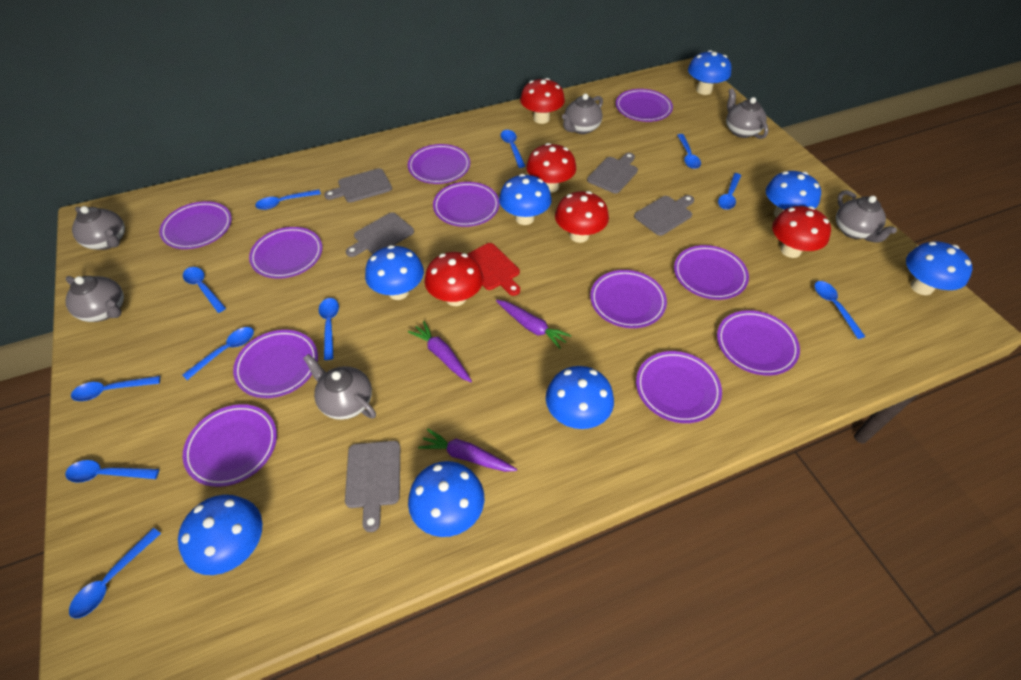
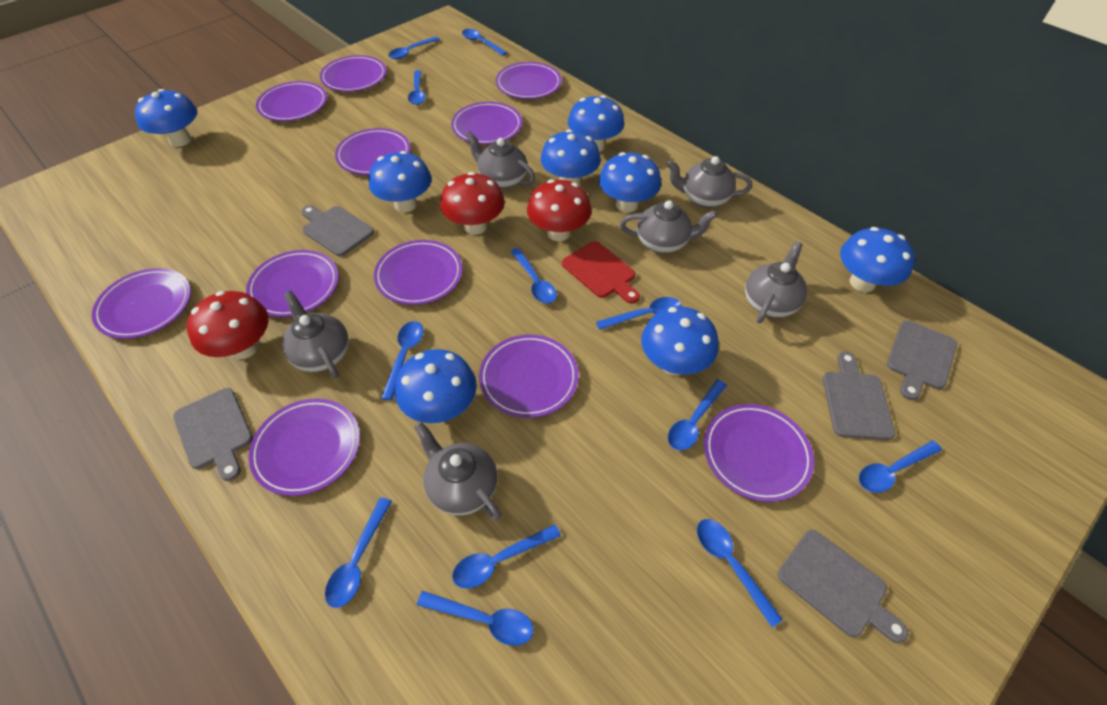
blue spoon: [65,460,159,483] [69,528,161,619] [71,376,160,401] [182,327,254,380] [183,267,226,313] [255,189,321,210] [319,298,339,360] [500,130,525,168] [677,134,701,169] [718,173,741,210] [815,281,866,339] = 11 -> [325,497,392,608] [381,321,423,400] [388,36,440,59] [408,70,426,105] [417,591,534,646] [452,524,561,588] [462,29,507,56] [511,248,557,303] [596,297,682,330] [668,379,727,450] [697,519,783,627] [859,440,942,493] = 12
purple carrot: [408,321,472,382] [418,429,517,472] [496,300,572,349] = 3 -> none = 0
red mushroom: [424,252,483,306] [520,78,565,124] [526,143,576,193] [555,191,609,243] [772,206,831,258] = 5 -> [187,291,269,360] [440,172,505,235] [527,179,592,241] = 3

